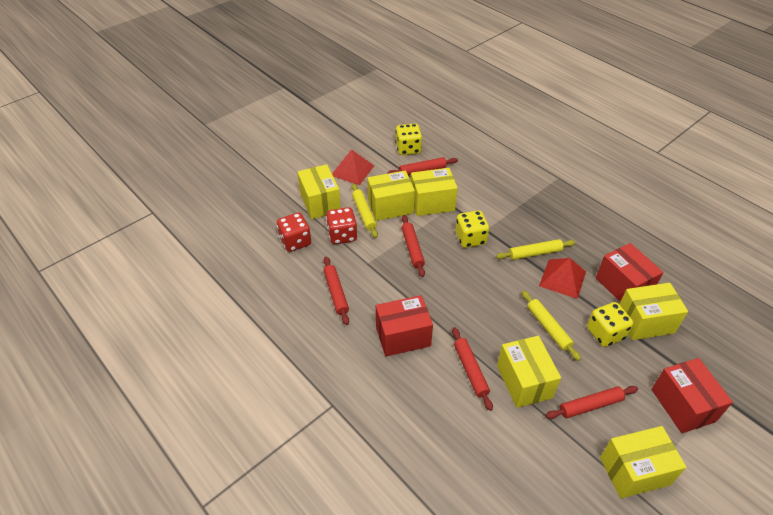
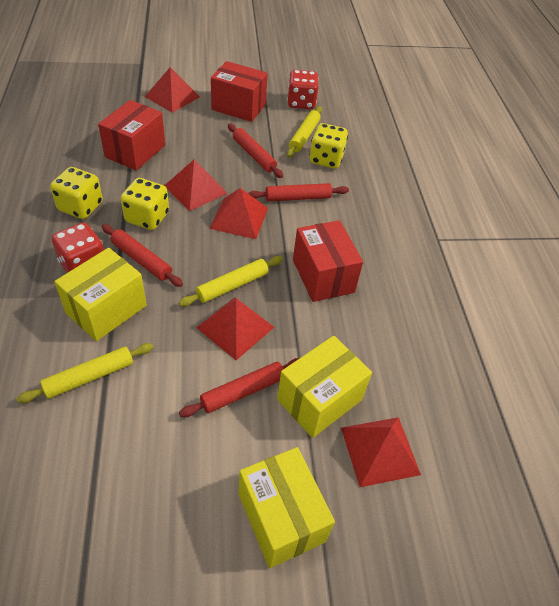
red pyramid: [332,149,374,185] [539,258,586,299] = 2 -> [145,67,200,113] [164,159,228,211] [196,297,274,360] [210,188,268,239] [341,417,421,487] = 5
red rolling pin: [324,257,349,325] [387,157,458,175] [402,215,425,277] [452,327,493,411] [545,386,638,419] = 5 -> [102,224,183,287] [179,358,299,417] [228,123,283,178] [248,183,349,202] = 4
yellow box: [297,164,341,219] [367,171,415,221] [411,168,458,216] [497,336,561,408] [600,426,686,498] [619,283,688,340] = 6 -> [54,248,147,341] [239,447,335,568] [277,336,372,438] = 3

